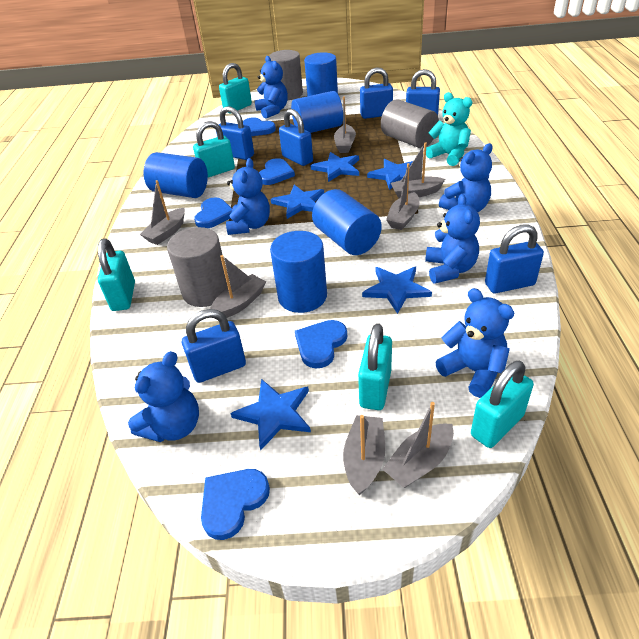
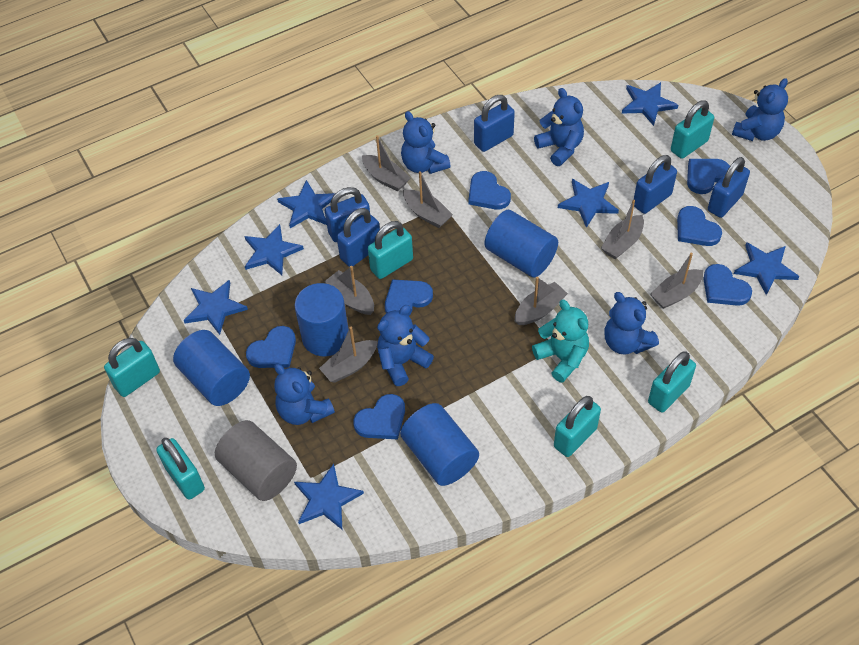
blue cylinder: [144,152,208,198] [270,231,327,313] [291,91,343,133] [304,52,338,96] [312,189,382,255] = 5 -> [173,330,250,406] [295,283,349,356] [400,403,479,486] [485,210,558,278] = 4
blue heart: [194,197,232,228] [201,469,270,540] [243,117,276,136] [259,158,295,185] [295,320,347,368] = 5 -> [246,326,296,368] [353,394,405,439] [385,279,433,316] [468,171,511,210] [677,206,722,246] [687,159,730,194] [703,264,752,306] = 7
blue padlock: [182,309,246,383] [216,106,254,160] [279,109,313,166] [360,67,393,119] [406,69,440,115] [485,224,544,293] = 6 -> [325,187,370,242] [337,208,380,267] [474,95,515,152] [634,155,677,214] [708,157,750,218] = 5
blue star: [230,379,311,450] [271,185,324,219] [310,152,359,182] [362,266,432,314] [367,159,413,190] = 5 -> [184,280,248,335] [244,224,304,275] [277,180,336,228] [294,464,364,529] [558,179,619,228] [622,82,678,126] [734,242,800,295] = 7
grey cylinder: [167,227,228,307] [269,50,303,100] [381,99,439,148] = 3 -> [215,420,297,501] = 1
turquoise padlock: [98,239,135,311] [193,121,235,178] [219,63,252,113] [358,323,392,410] [471,361,534,448] = 5 -> [104,338,160,397] [156,438,205,500] [368,221,413,279] [554,396,601,457] [648,351,696,413] [671,100,714,159] = 6

